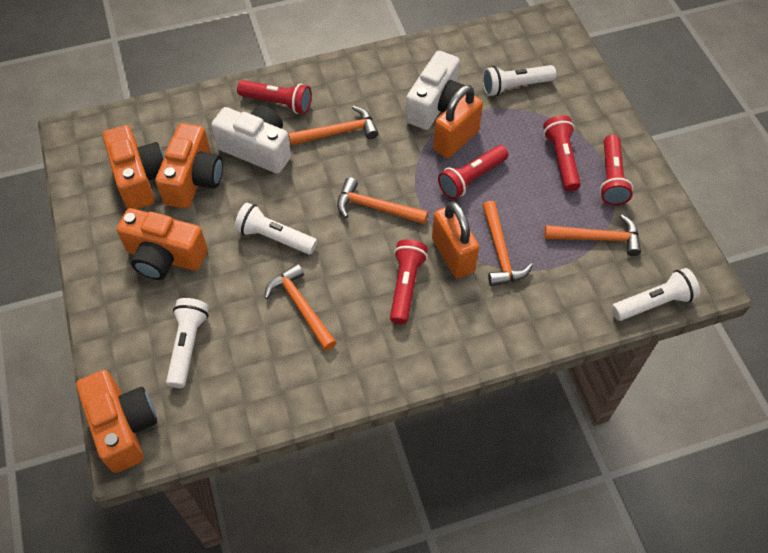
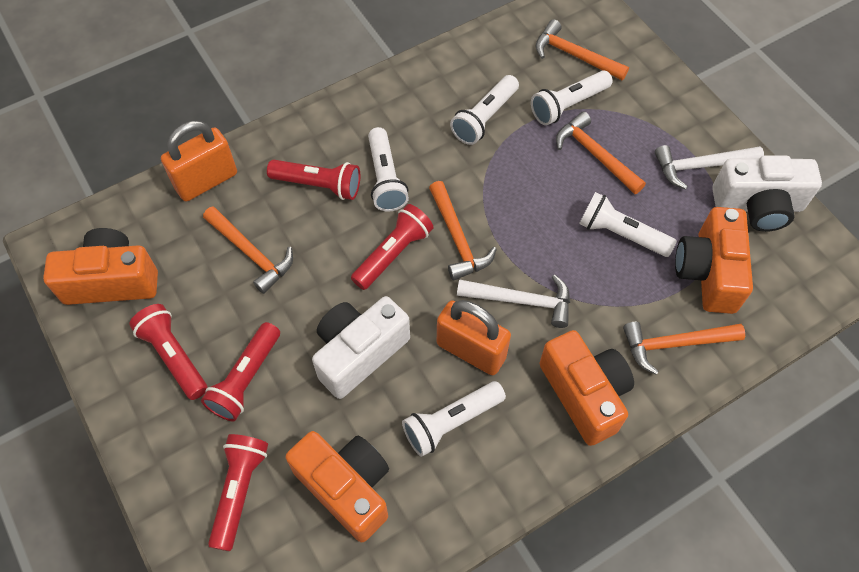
white flashlight: [166,298,209,388] [234,203,317,254] [482,65,556,96] [611,268,700,321] = 4 -> [368,127,409,212] [402,381,506,457] [450,75,519,145] [531,70,613,125] [579,192,677,257] = 5
white hammer: none = 0 -> [457,275,570,328] [655,145,764,190] = 2

